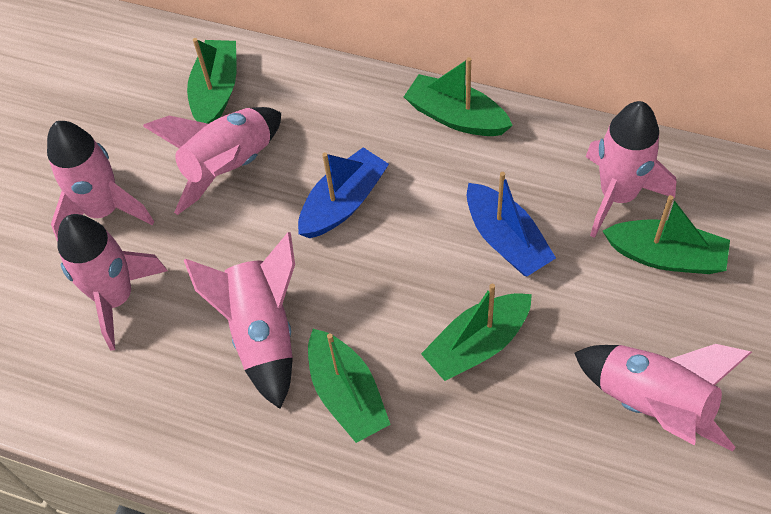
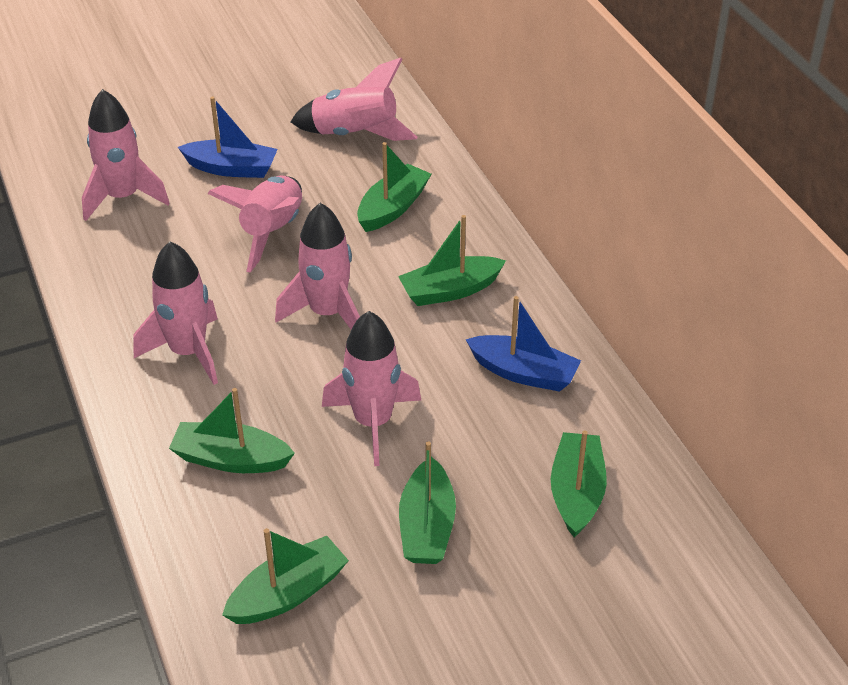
green boat: [187,38,237,124] [308,329,391,443] [404,57,513,136] [421,284,532,381] [603,195,730,274] = 5 -> [169,388,295,473] [222,528,349,624] [357,142,432,232] [398,215,506,306] [399,441,456,564] [551,430,607,538] = 6

